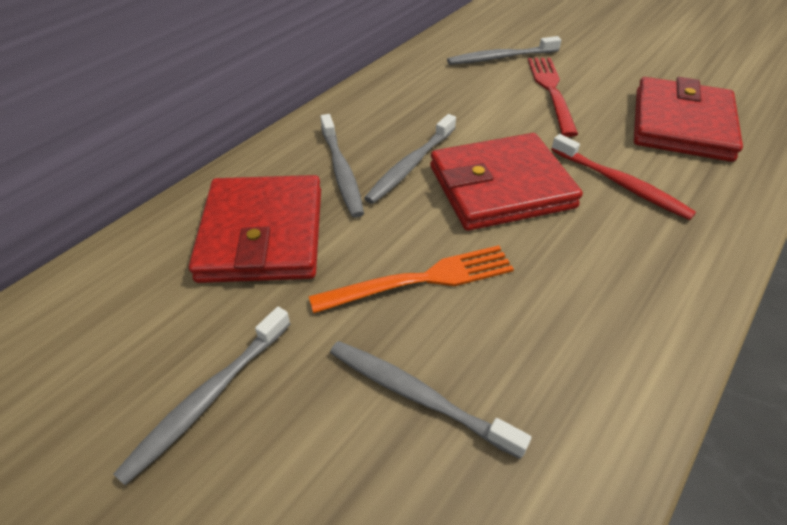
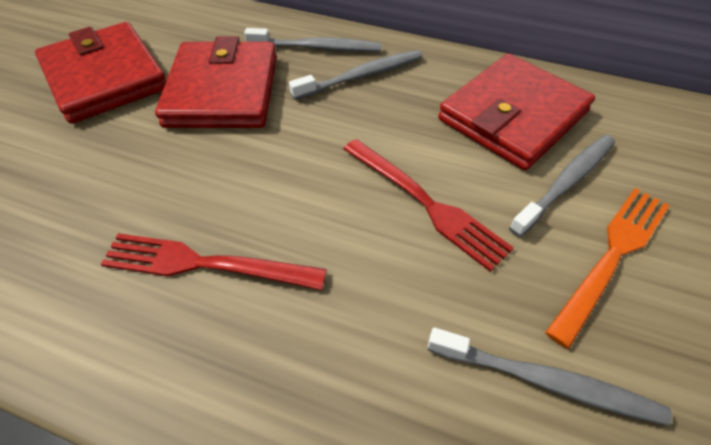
grey toothbrush: [113,307,290,485] [320,114,364,218] [330,341,531,459] [364,114,456,204] [447,36,561,65] = 5 -> [244,28,382,52] [289,50,422,100] [428,328,672,426] [509,135,615,237] = 4
red fork: [528,58,578,137] = 1 -> [100,233,327,290] [344,139,514,272] = 2
red toothbrush: [551,134,696,220] = 1 -> none = 0

